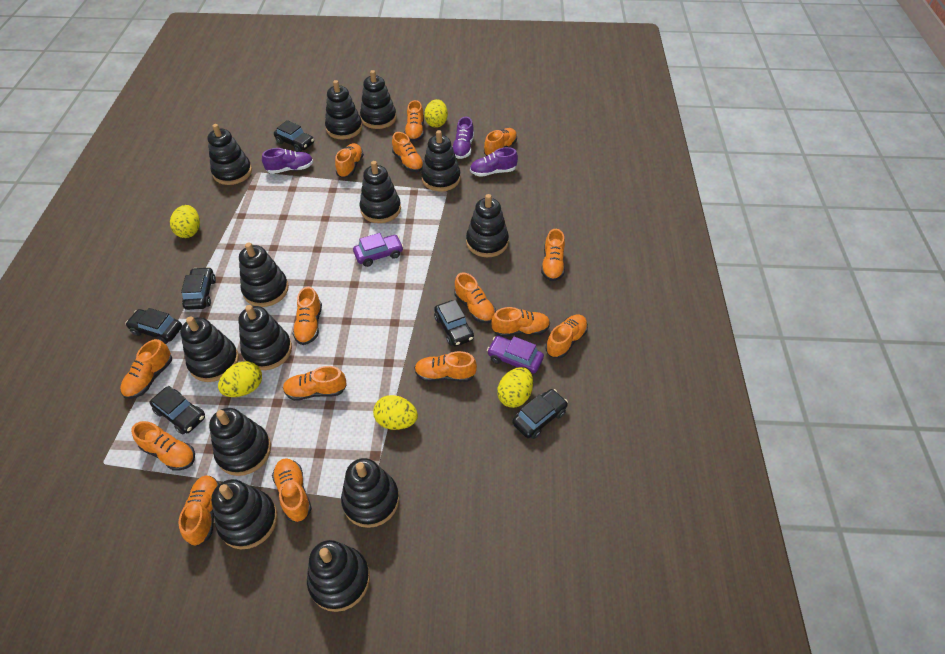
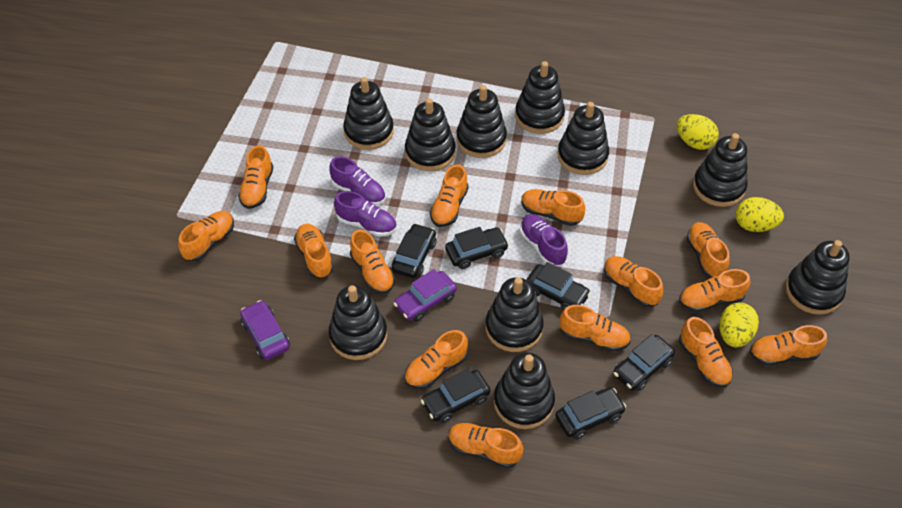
black stacking toy: [180,316,239,382] [208,124,252,185] [209,408,271,476] [211,479,278,549] [238,305,292,370] [239,243,289,307] [307,540,370,612] [325,80,362,139] [341,458,399,528] [360,70,397,129] [360,161,401,223] [421,130,461,192] [466,194,509,257] = 13 -> [329,285,387,360] [343,77,394,150] [405,98,456,171] [456,85,507,158] [485,277,544,352] [494,353,555,429] [515,61,565,134] [558,102,609,175] [693,133,748,207] [785,240,850,315] = 10
orange shoe: [120,339,172,399] [131,421,195,471] [178,475,219,546] [272,458,312,522] [283,366,347,401] [293,287,322,345] [335,143,364,178] [392,132,424,172] [404,100,424,142] [414,351,477,382] [454,273,496,323] [484,128,517,156] [491,307,550,337] [541,229,565,281] [546,315,588,358] = 15 -> [178,211,234,261] [238,145,273,209] [294,224,334,278] [350,230,395,294] [404,330,468,389] [430,164,468,227] [448,423,523,468] [521,189,585,226] [560,305,631,352] [604,256,663,307] [679,269,751,313] [679,317,733,388] [686,222,730,278] [750,325,827,366] = 14
yellow egg: [170,205,200,238] [218,361,262,397] [373,395,418,430] [424,99,448,128] [497,367,533,408] = 5 -> [677,114,719,150] [719,303,759,347] [735,197,784,232] = 3

